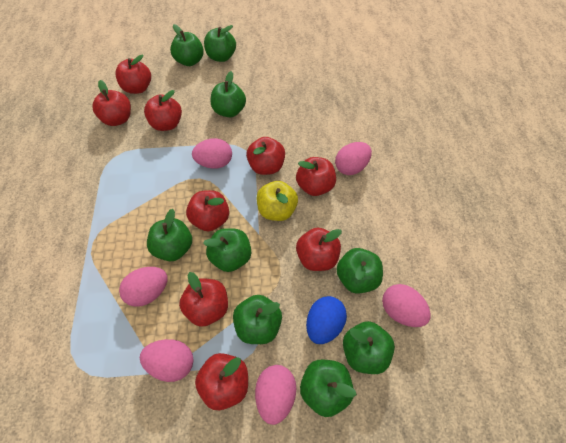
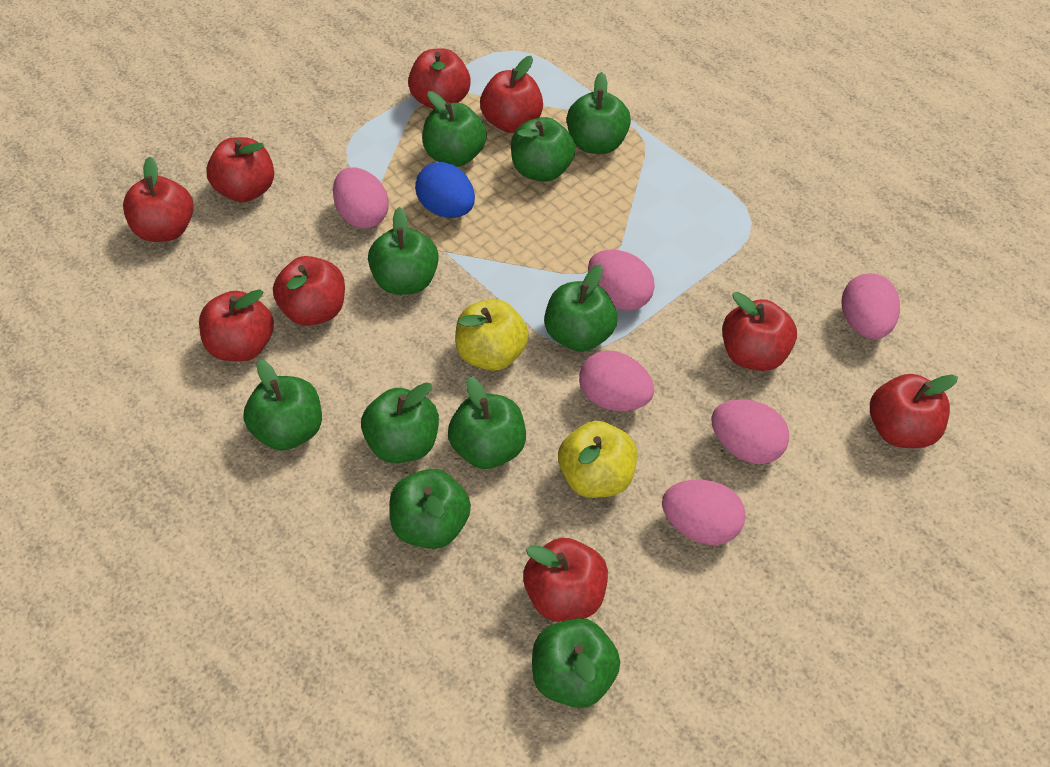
green apple: [147,209,192,261] [170,24,204,66] [203,228,251,272] [204,25,236,62] [211,71,246,117] [233,295,282,344] [300,360,357,417] [336,248,383,294] [343,321,395,374] = 9 -> [243,359,322,451] [361,382,439,463] [368,207,439,295] [389,469,471,549] [422,91,487,167] [448,376,526,469] [511,117,576,182] [532,618,620,708] [544,264,618,352] [567,72,631,154] = 10
yellow apple: [257,181,298,221] = 1 -> [455,299,529,371] [558,421,637,498] = 2

